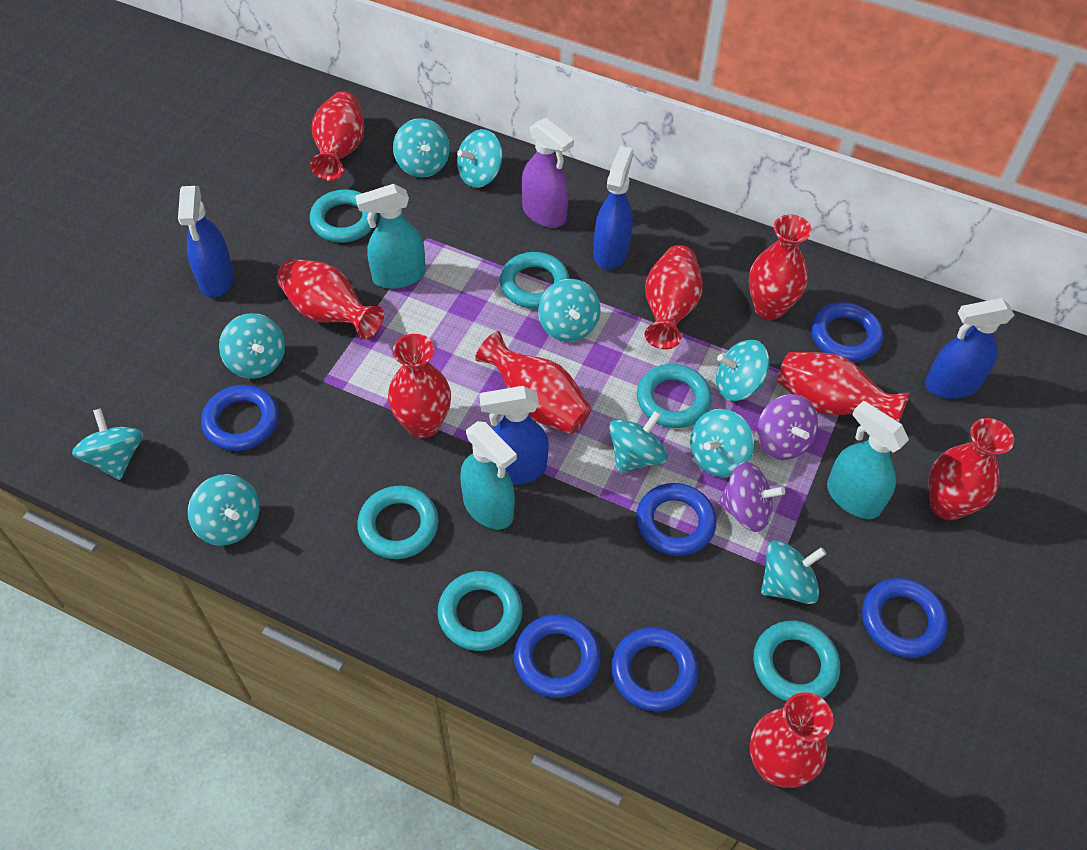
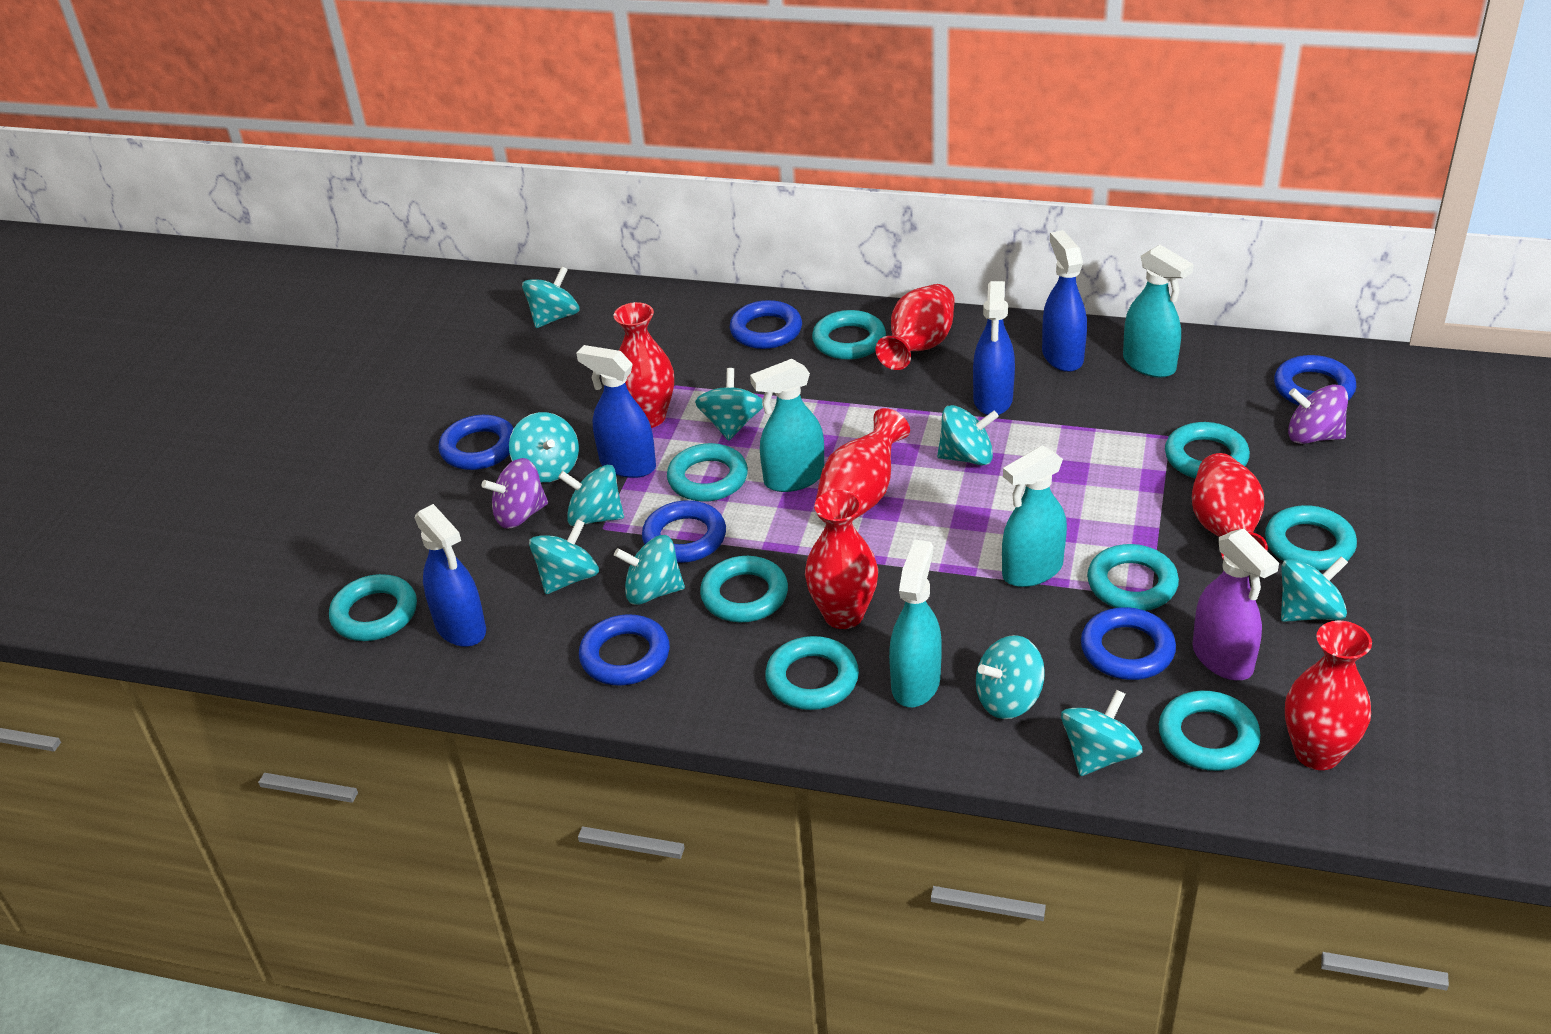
red vase: [277,259,384,339] [310,91,364,181] [388,334,451,439] [475,331,592,434] [645,245,703,349] [749,214,812,320] [750,692,834,788] [777,352,910,422] [929,418,1014,520] = 9 -> [614,302,674,428] [805,490,878,629] [814,408,910,521] [876,284,955,370] [1192,453,1268,559] [1285,621,1372,770] = 6
turquoise ring: [310,189,377,243] [357,485,439,559] [438,571,522,651] [500,252,570,309] [637,364,712,428] [753,621,840,702] = 6 -> [329,574,417,641] [667,443,748,502] [700,556,788,622] [765,636,859,710] [812,310,886,360] [1087,544,1179,611] [1159,691,1261,771] [1165,422,1250,478] [1265,505,1357,571] = 9
turquoise spray bottle: [355,184,426,289] [460,421,517,529] [827,400,909,519] = 3 -> [750,359,824,492] [889,539,942,707] [1002,445,1067,587] [1123,245,1194,378] = 4

